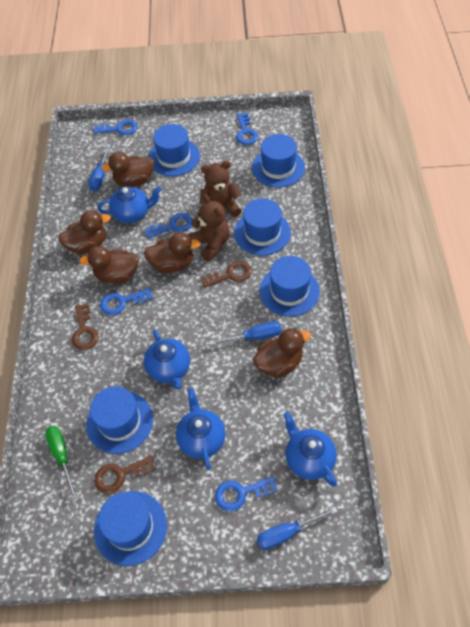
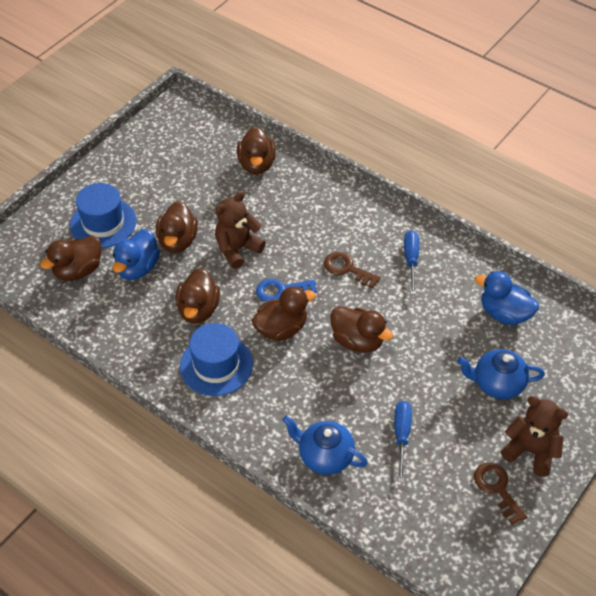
blue duck: none = 0 -> [113,229,160,280] [475,271,539,325] = 2
blue hat: [86,386,153,454] [94,491,167,566] [148,124,200,176] [234,198,291,256] [252,134,305,188] [259,256,320,316] = 6 -> [70,183,136,248] [180,323,253,396] = 2
blue key: [93,119,138,135] [100,288,153,315] [145,213,193,238] [215,476,278,511] [236,113,258,145] = 5 -> [256,279,317,302] = 1
blue screwdriver: [88,144,111,191] [209,322,282,345] [257,507,338,550] = 3 -> [394,401,412,482] [404,230,419,295] = 2
blue teapot: [97,186,162,223] [144,329,190,390] [176,388,226,470] [284,412,337,487] = 4 -> [282,416,368,475] [457,349,545,399] = 2
brown duck: [58,210,111,254] [79,246,139,284] [101,152,154,187] [144,232,201,273] [253,328,311,378] = 5 -> [40,235,101,281] [156,201,198,253] [175,268,220,324] [237,126,276,174] [252,286,316,341] [330,306,393,353] = 6
brown key: [72,303,99,350] [94,455,156,494] [200,261,252,288] = 3 -> [324,252,381,288] [474,463,527,525] = 2
green screwdriver: [45,426,78,499] = 1 -> none = 0

